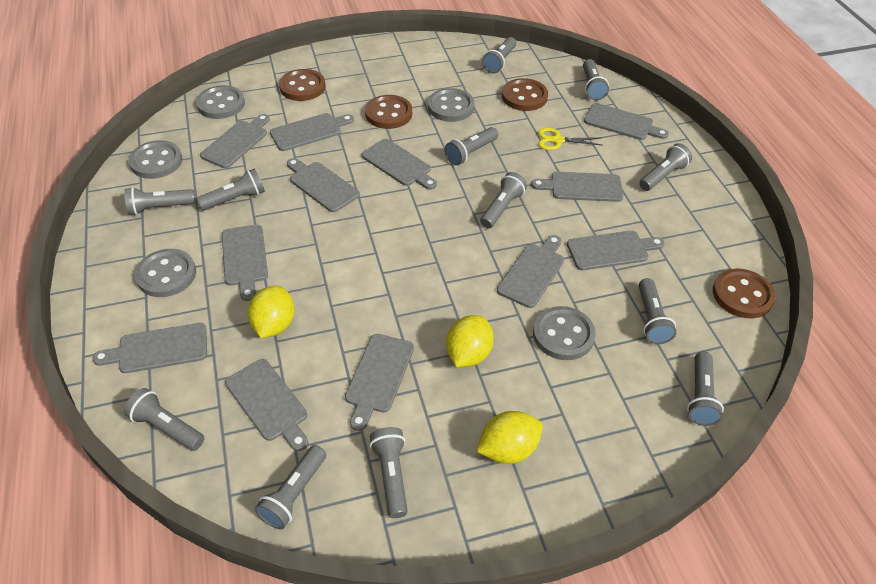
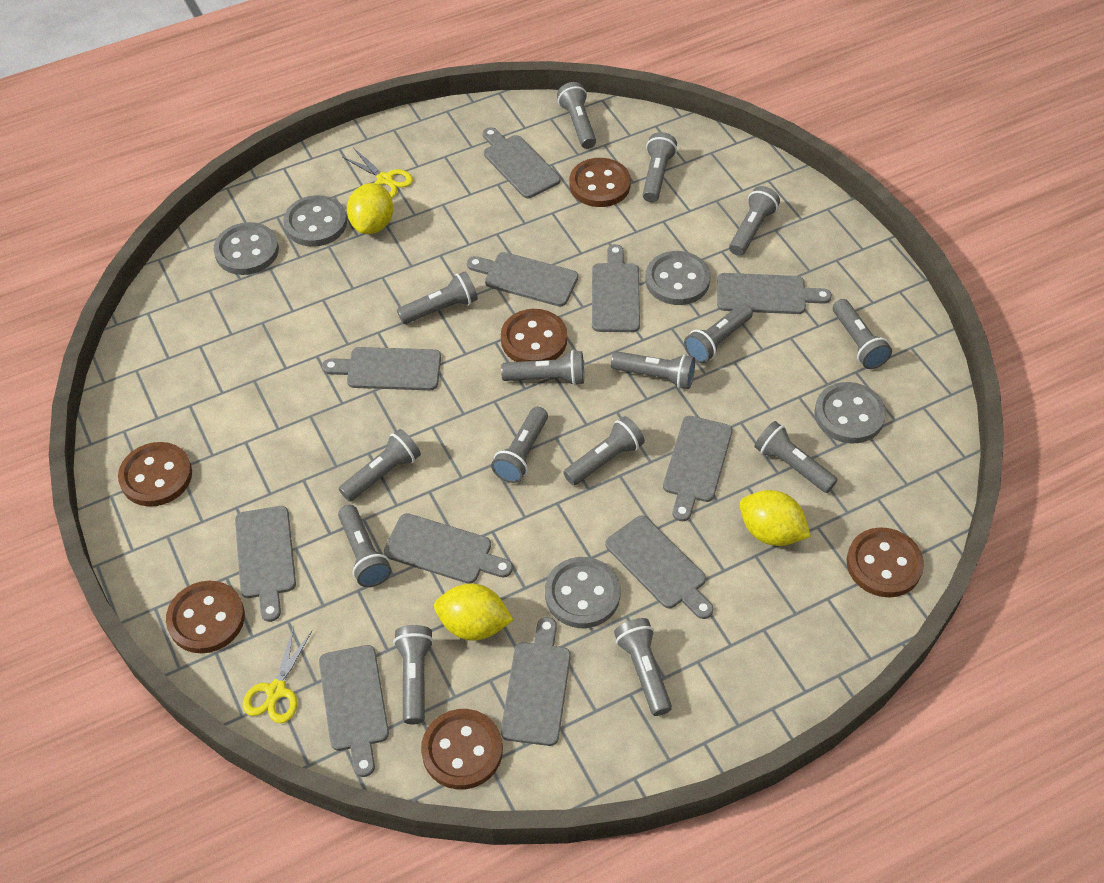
brown button: [279,69,326,101] [365,95,412,129] [502,78,548,111] [713,269,775,318] = 4 -> [118,442,192,507] [166,581,245,653] [421,709,503,789] [501,309,567,362] [570,158,631,207] [847,527,924,597] = 6
grey cutting board: [92,323,207,373] [200,114,270,168] [222,224,268,301] [225,359,308,451] [270,113,354,151] [287,158,360,212] [345,334,414,431] [362,139,437,190] [497,235,564,308] [531,172,623,202] [567,231,665,270] [584,103,669,140] = 12 -> [235,506,296,622] [319,645,389,777] [322,347,441,390] [384,513,513,584] [467,252,578,307] [483,127,560,198] [501,617,571,746] [592,244,640,332] [605,516,713,619] [663,416,733,521] [717,273,832,314] = 11
grey flashlight: [124,187,195,215] [124,388,205,451] [197,168,265,210] [255,445,326,529] [369,427,408,518] [445,127,498,165] [480,172,527,229] [482,37,516,73] [583,59,609,100] [639,143,692,191] [639,278,677,344] [687,351,724,426] = 12 -> [338,505,392,587] [339,429,421,502] [393,625,434,724] [397,271,478,324] [491,407,548,483] [501,350,584,386] [557,82,596,149] [563,416,645,486] [611,351,695,389] [614,618,672,716] [643,132,677,202] [684,304,753,363] [729,186,780,256] [754,421,838,493] [833,299,892,369] = 15
yellow scissors: [538,128,603,150] = 1 -> [243,626,312,723] [342,148,413,198] = 2

